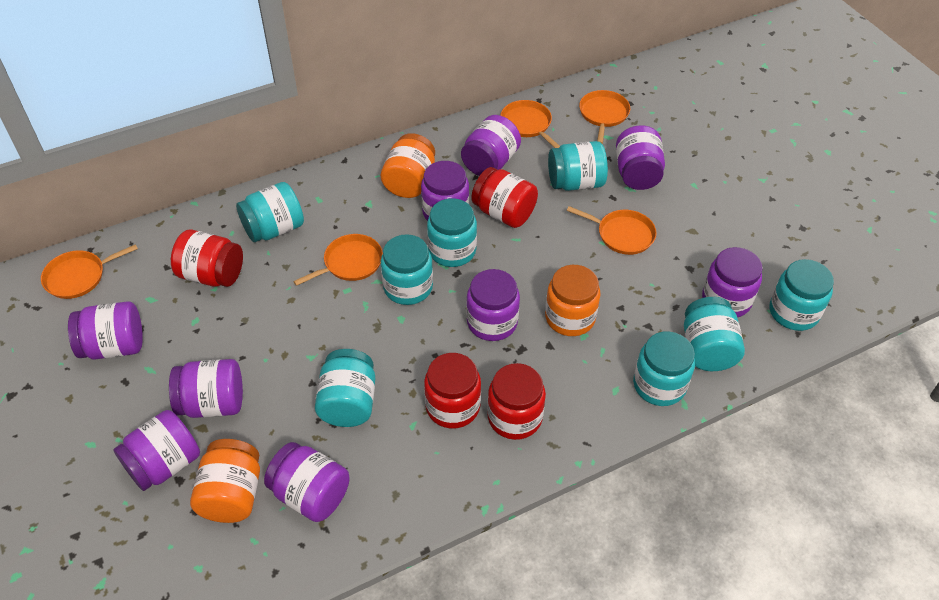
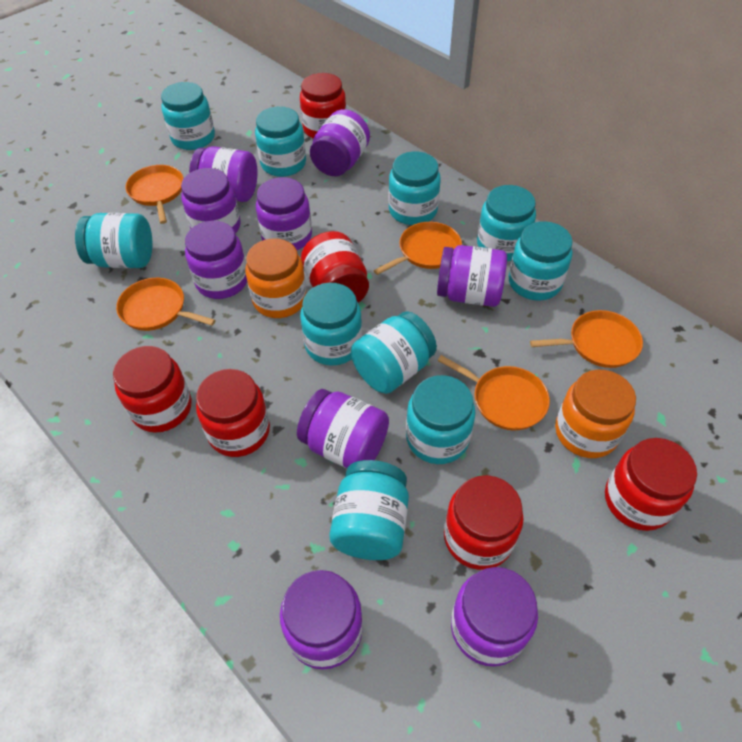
orange jar: [190,439,260,523] [381,133,435,198] [545,265,601,336] = 3 -> [245,238,307,318] [555,370,636,458] = 2
red jar: [171,229,243,287] [424,353,481,429] [472,167,538,228] [487,363,546,440] = 4 -> [113,346,192,433] [196,369,270,457] [300,73,346,139] [301,231,369,303] [444,475,524,570] [605,438,697,531] = 6
turquoise jar: [236,182,304,242] [315,349,376,427] [381,234,433,305] [427,198,477,267] [548,141,608,191] [633,331,695,406] [684,297,745,371] [770,259,834,331] = 8 -> [75,213,152,268] [161,82,215,150] [255,106,306,177] [300,283,362,366] [329,460,409,560] [351,311,437,394] [389,151,441,225] [406,375,476,464] [477,185,536,261] [509,221,572,301] = 10

